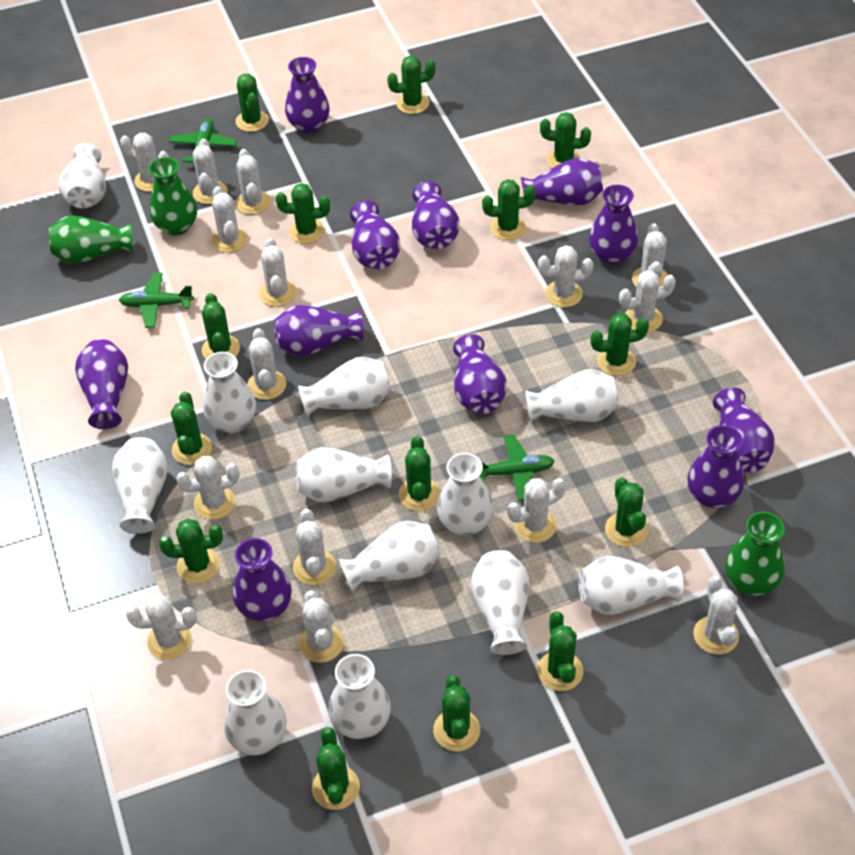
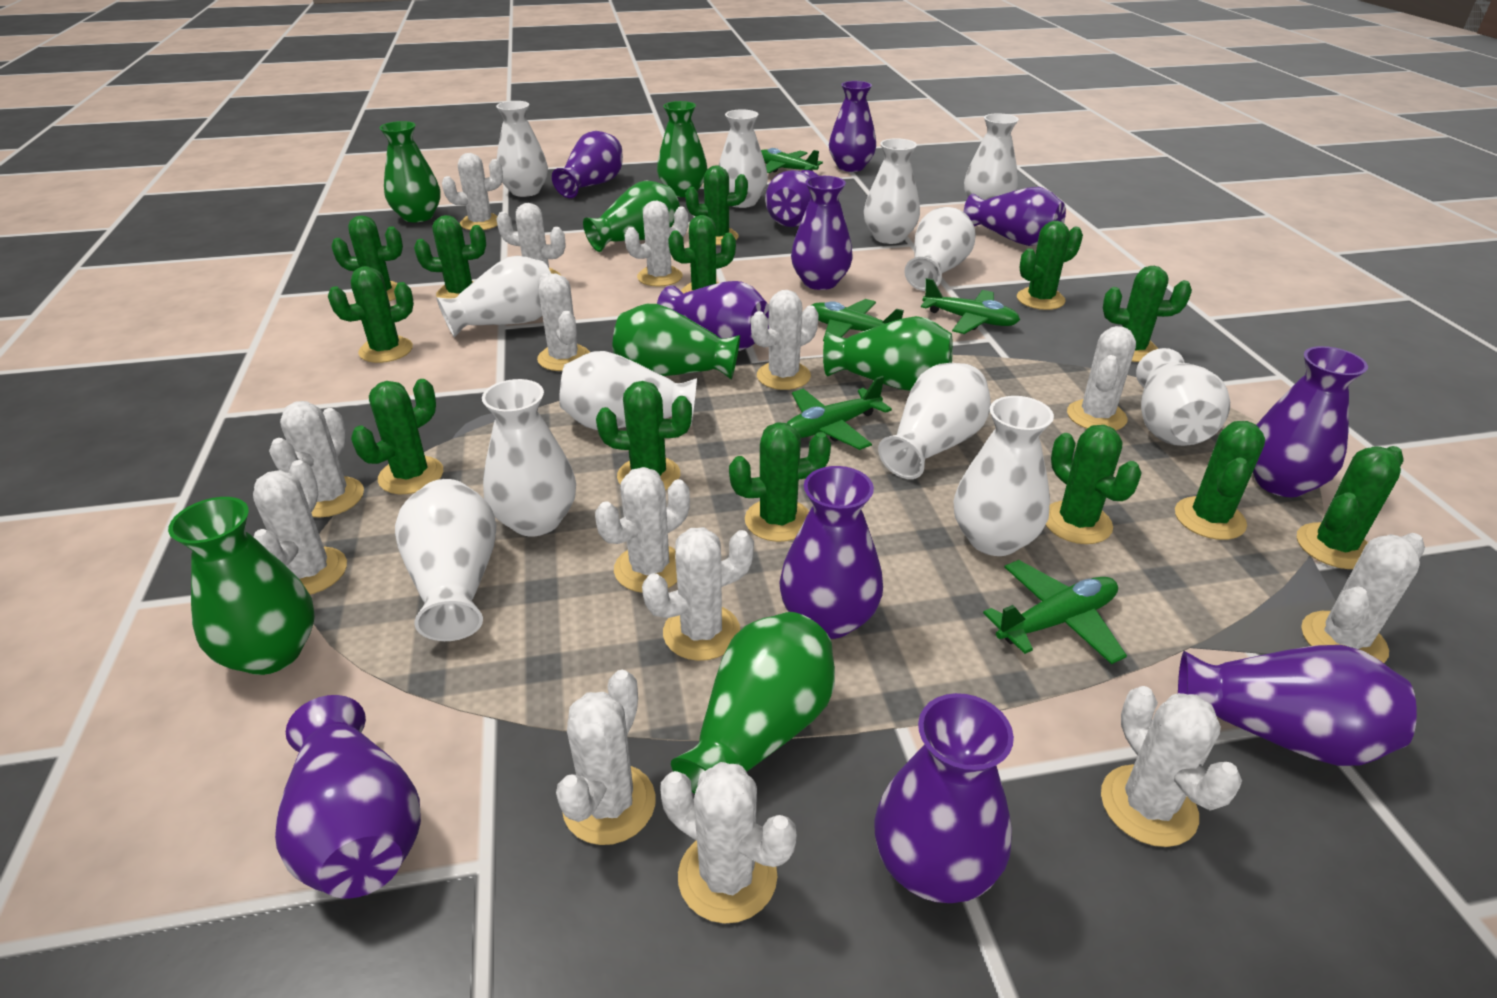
green cactus: [159,519,223,583] [171,391,212,465] [202,293,240,359] [235,74,269,132] [276,183,330,244] [312,727,360,810] [387,56,436,114] [399,436,440,511] [433,675,480,751] [482,179,536,240] [537,611,583,691] [540,112,591,168] [590,313,649,376] [605,477,648,547] = 14 -> [328,266,414,363] [331,215,403,301] [351,379,443,494] [414,215,486,299] [596,381,692,491] [668,215,736,293] [685,165,748,245] [729,422,831,542] [1017,221,1083,310] [1046,425,1142,544] [1103,266,1192,362] [1175,421,1265,540] [1297,446,1404,569] = 13
green plane: [119,273,194,328] [169,118,237,166] [480,434,554,501] = 3 -> [761,148,823,173] [787,376,892,450] [811,299,904,341] [921,278,1020,334] [983,560,1127,664] = 5
green vase: [49,215,133,264] [149,157,197,236] [725,512,785,596] = 3 -> [168,497,315,675] [380,121,440,222] [583,180,680,252] [612,304,740,379] [657,101,707,197] [671,612,835,794] [823,316,953,391] = 7
white cactus: [120,133,169,192] [126,595,196,660] [176,456,240,520] [192,138,228,204] [212,186,248,253] [235,149,271,215] [247,328,286,400] [259,238,296,307] [293,508,336,585] [299,590,344,663] [507,478,566,543] [538,245,594,307] [619,270,676,332] [632,223,668,287] [693,575,739,655] = 15 -> [253,460,347,595] [269,401,364,518] [442,153,503,230] [496,203,565,275] [537,273,590,371] [556,670,656,845] [595,467,690,593] [624,201,688,287] [642,527,754,661] [661,762,797,924] [751,290,819,390] [1067,326,1136,430] [1101,686,1242,847] [1301,533,1425,663] = 14

